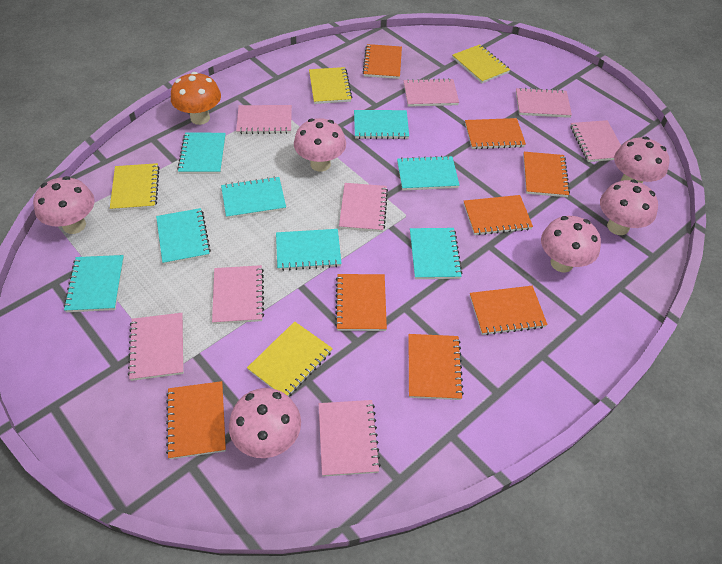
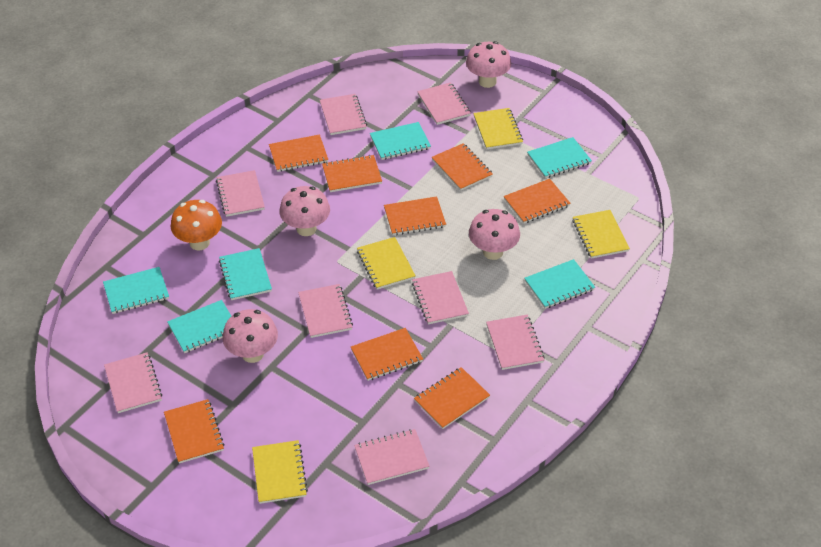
pink mushroom: [33,176,95,234] [229,388,301,458] [294,118,346,172] [541,216,601,273] [600,180,658,235] [614,137,670,184] = 6 -> [222,309,278,363] [279,186,330,236] [466,41,511,88] [469,209,520,260] = 4
turquoise notebook: [64,255,124,312] [156,208,211,265] [177,133,226,174] [221,176,286,219] [276,229,342,271] [354,110,409,139] [397,155,460,191] [410,228,462,279] = 8 -> [103,267,169,314] [167,300,231,353] [219,248,272,300] [370,122,431,160] [524,259,595,309] [527,137,592,178] = 6

